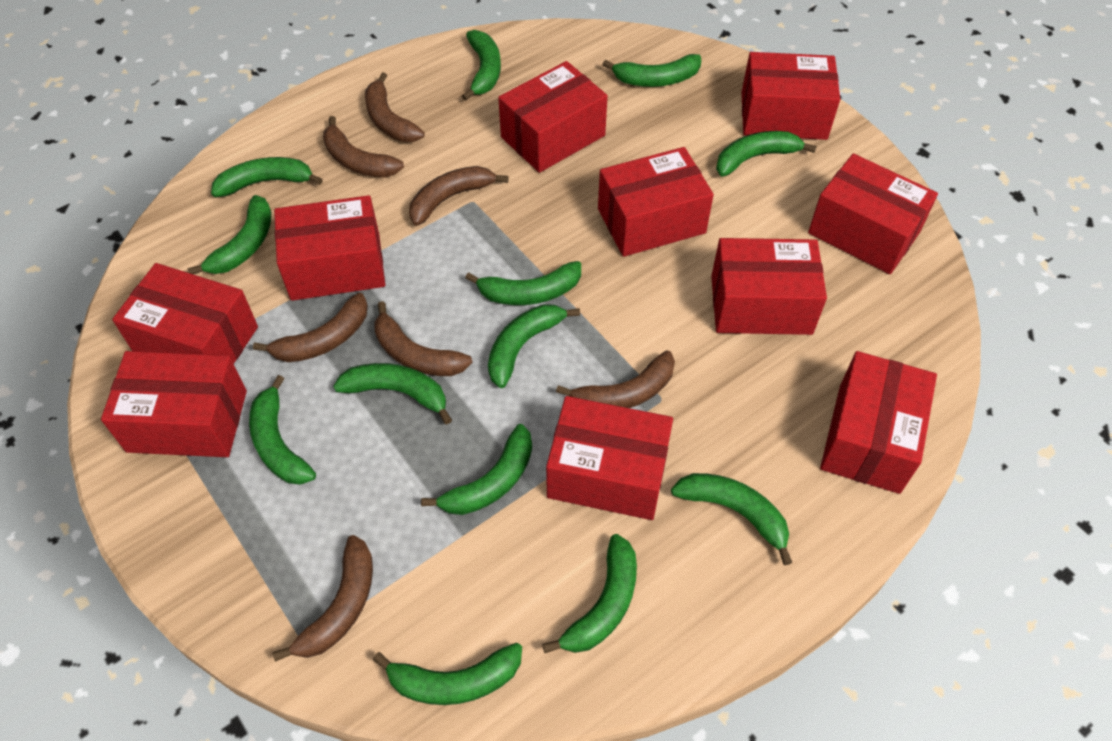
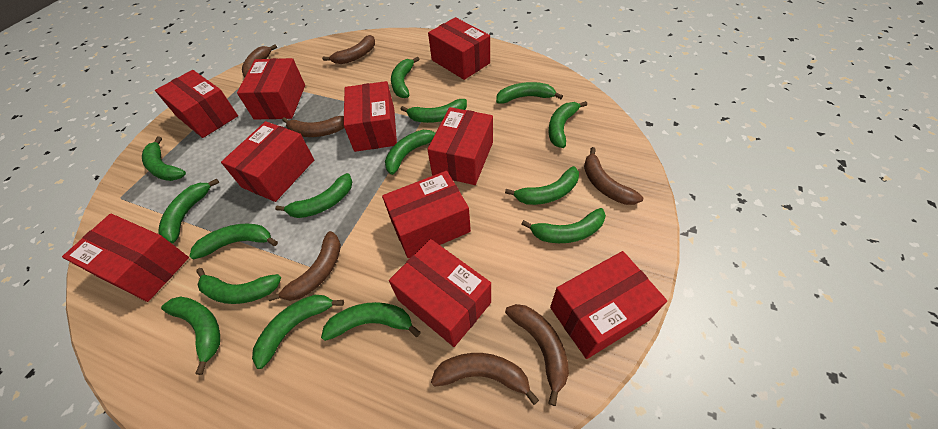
green banana: [188,195,271,274] [211,157,323,197] [249,375,316,485] [333,363,452,425] [373,643,522,705] [421,424,532,515] [462,30,501,101] [465,261,581,305] [488,304,580,388] [542,534,637,653] [602,54,701,87] [671,473,792,565] [716,131,817,177] = 13 -> [142,137,186,181] [158,179,219,243] [161,297,220,375] [189,224,278,260] [196,268,281,304] [252,295,344,369] [275,173,352,218] [321,302,421,341] [385,130,435,175] [391,57,420,98] [400,99,467,123] [496,82,563,104] [505,166,579,205] [521,208,606,243] [549,101,587,148] = 15

